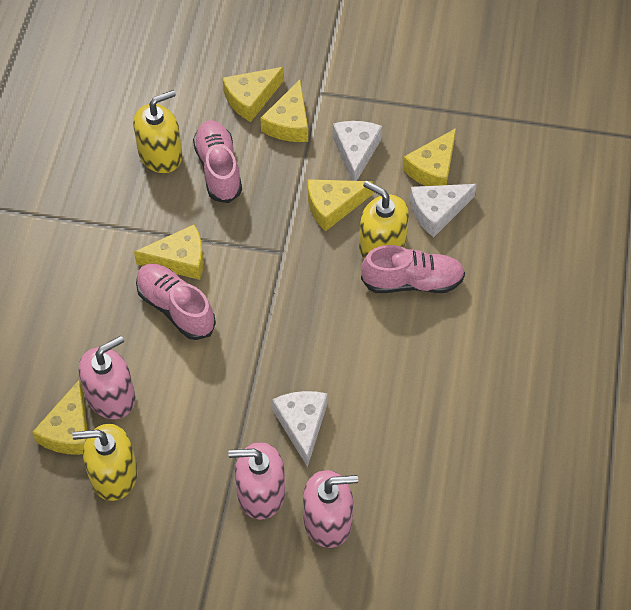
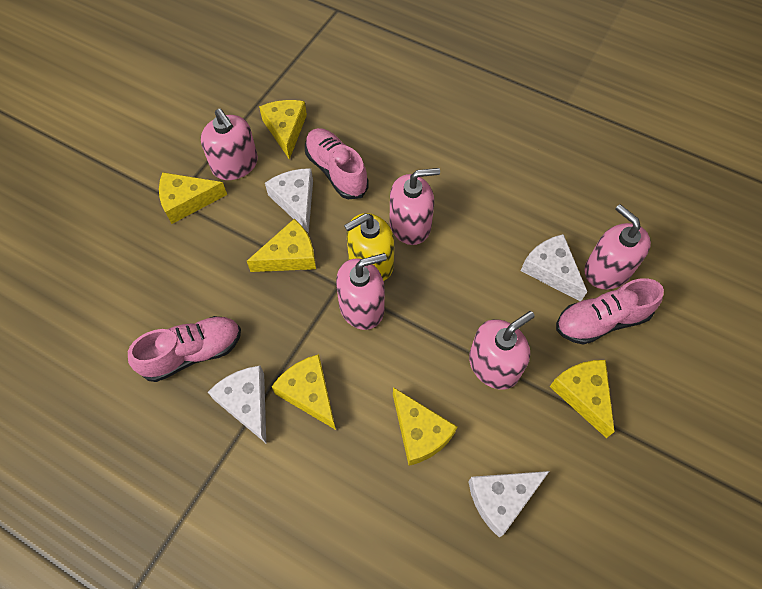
pink soap dispenser: [79,336,135,419] [228,442,285,520] [303,470,358,548] = 3 -> [201,109,258,180] [336,253,387,330] [389,168,440,245] [469,311,535,390] [584,204,651,290] = 5
white cheese: [272,391,328,467] [333,121,382,181] [410,184,477,237] = 3 -> [208,366,266,443] [265,168,313,233] [468,471,550,537] [521,234,587,301] = 4
yellow soap dispenser: [72,424,138,501] [133,90,182,173] [359,180,409,259] = 3 -> [344,213,395,281] = 1

